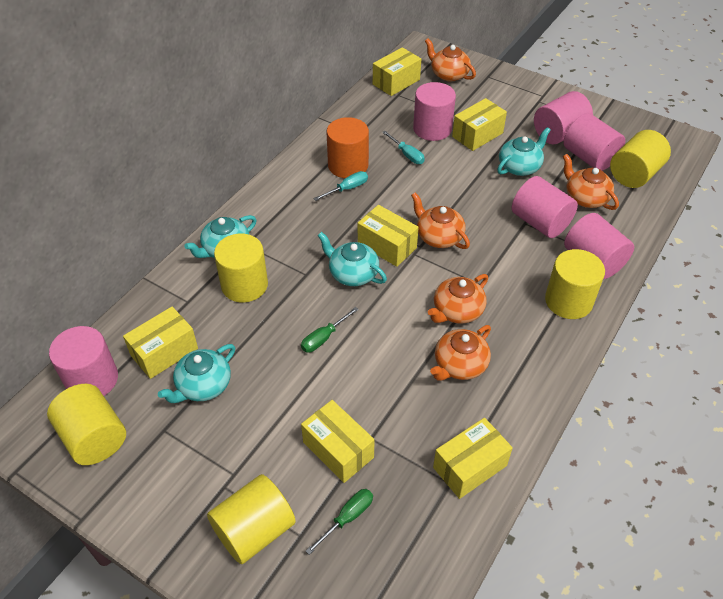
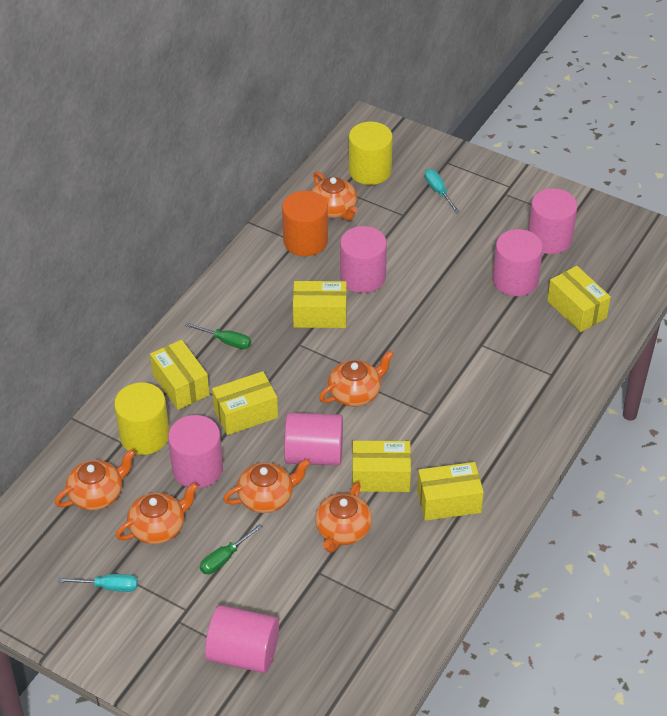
orange teapot: [411,192,470,249] [425,38,476,81] [428,274,488,324] [430,325,491,381] [563,154,619,210] = 5 -> [55,449,135,510] [116,483,198,544] [223,459,311,513] [311,171,357,220] [315,482,372,553] [319,351,394,407] = 6
turquoise teapot: [158,344,235,403] [184,215,256,258] [317,232,387,286] [497,127,551,176] = 4 -> none = 0
yellow cylinder: [47,384,126,465] [207,474,296,564] [214,234,268,303] [545,249,605,319] [610,130,671,188] = 5 -> [114,382,169,455] [349,122,393,185] = 2

